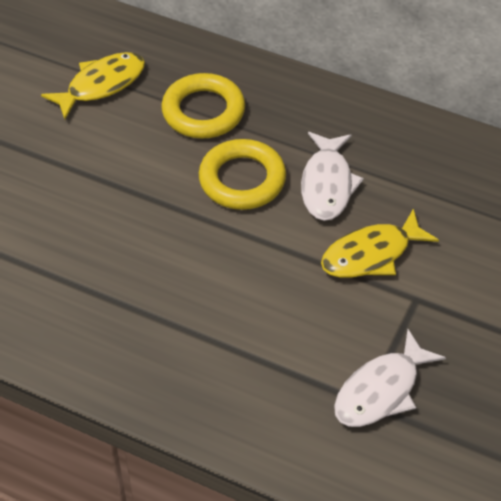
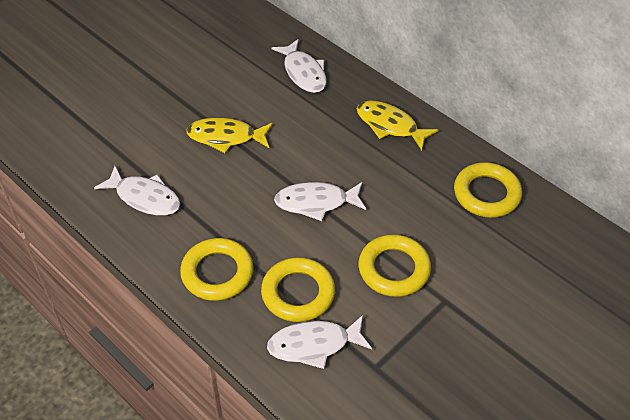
white fish: [301,132,364,221] [334,329,446,427] = 2 -> [94,166,180,216] [267,315,372,369] [271,39,326,93] [274,182,366,221] = 4
yellow ring: [161,73,245,139] [199,139,286,210] = 2 -> [180,238,254,301] [261,257,335,322] [358,234,431,297] [454,162,522,218] = 4

